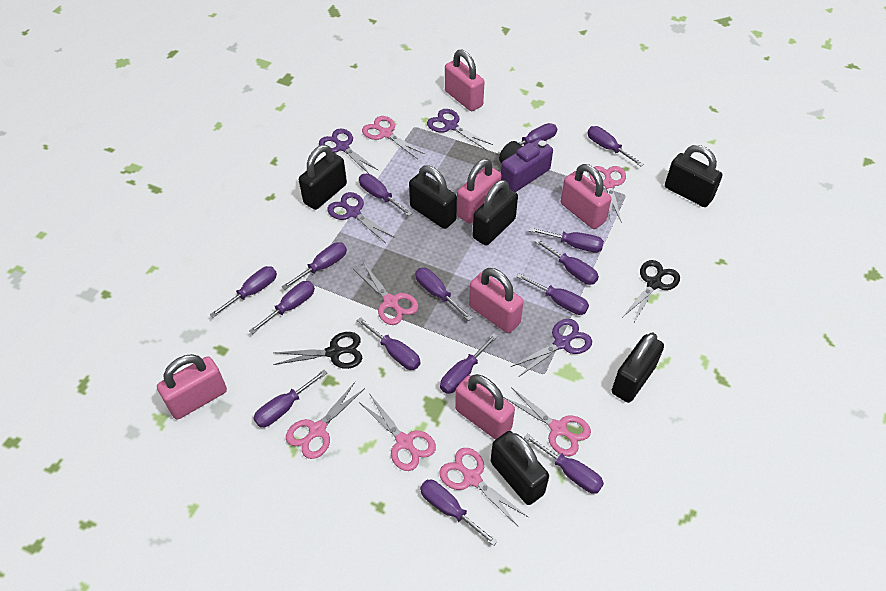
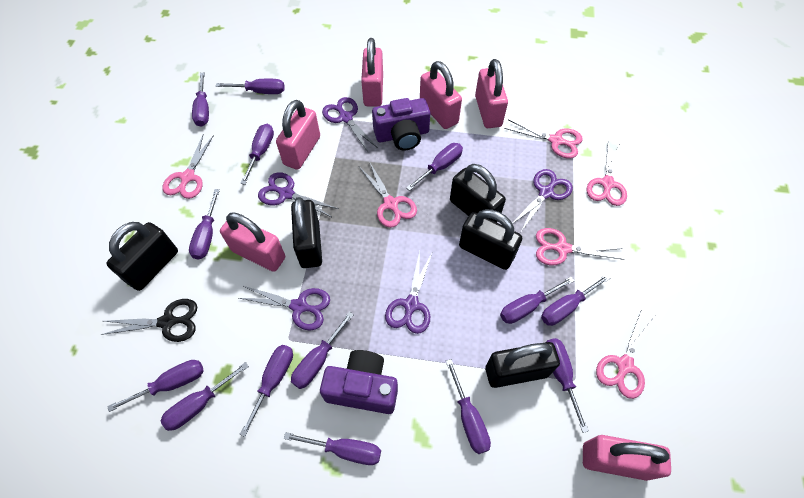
black padlock: [299,145,347,210] [409,165,457,229] [473,180,518,246] [491,431,549,505] [612,333,664,403] [665,145,722,207] = 6 -> [106,222,178,291] [291,197,322,268] [450,164,506,223] [459,209,522,270] [485,342,560,388] = 5
black scissors: [273,332,362,369] [623,260,680,324] = 2 -> [100,299,197,342] = 1
pink scissors: [286,382,365,459] [354,263,419,325] [359,395,436,471] [362,116,425,159] [439,448,528,527] [503,387,591,456] [589,166,626,223] = 7 -> [162,135,214,199] [359,161,417,228] [504,120,583,159] [536,228,624,266] [587,141,627,206] [596,309,656,399] = 6
purple camera: [499,139,553,192] = 1 -> [320,350,398,414] [372,98,430,151] = 2
purple scissors: [319,129,379,174] [327,192,395,243] [427,109,493,150] [511,319,592,376] = 4 -> [239,285,330,330] [258,172,339,218] [322,97,378,152] [385,251,432,334] [512,169,573,232] = 5
purple screwdriver: [210,266,277,318] [249,281,315,334] [253,370,327,427] [282,242,347,289] [357,317,421,370] [359,173,412,216] [415,268,472,321] [420,480,498,546] [440,333,498,394] [498,123,557,153] [517,273,589,315] [524,433,604,494] [529,227,604,253] [534,238,599,285] [588,126,644,166] = 15 -> [107,360,204,412] [161,362,249,431] [189,189,220,260] [192,73,209,127] [216,79,285,94] [240,124,274,185] [240,345,293,437] [284,432,381,465] [291,311,354,389] [406,143,463,191] [446,359,491,454] [500,277,575,324] [541,274,610,326] [546,338,589,433] = 14

